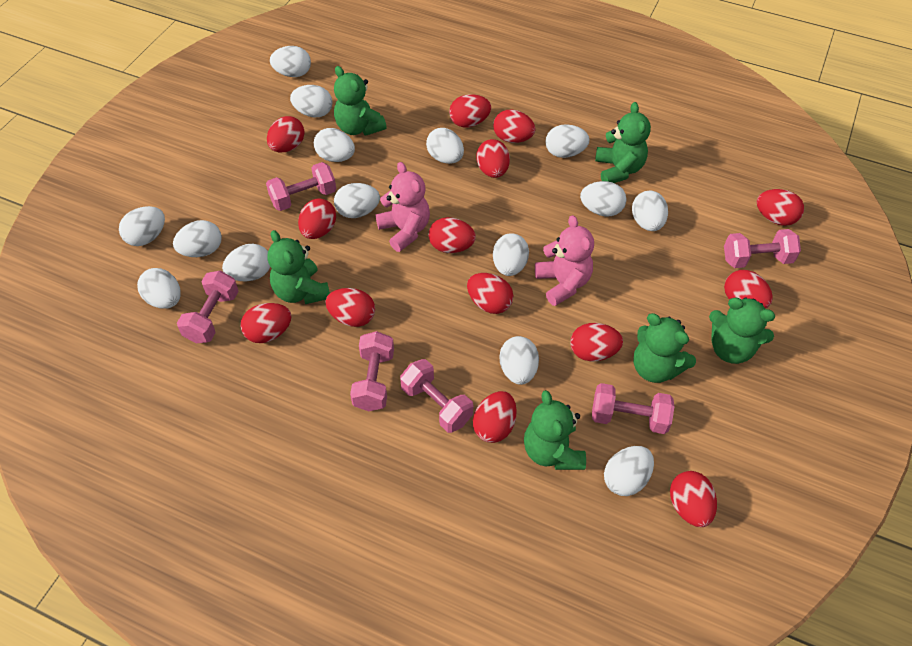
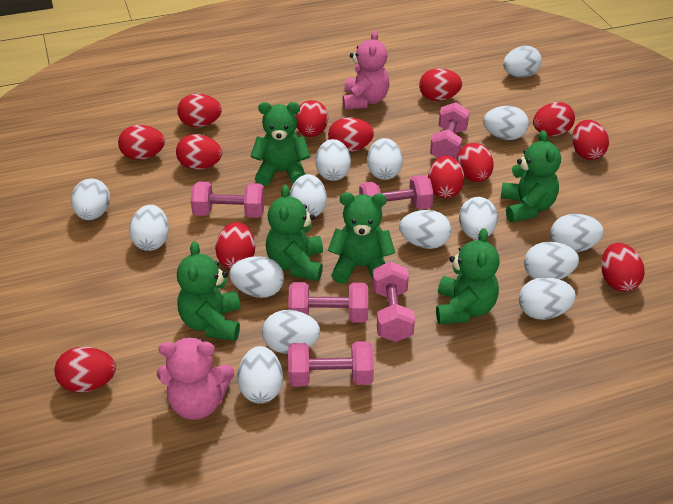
red egg: [241,303,292,343] [267,116,305,152] [298,198,336,239] [325,288,375,327] [428,217,476,253] [449,94,491,127] [467,273,513,314] [473,391,517,443] [476,139,510,178] [493,110,535,143] [570,323,623,361] [670,471,717,527] [724,270,773,309] [757,189,804,226] = 14 -> [54,347,116,393] [118,125,165,160] [176,134,222,170] [177,94,222,127] [215,222,255,269] [296,100,328,137] [328,117,374,152] [419,68,462,101] [428,156,464,198] [456,143,494,182] [533,102,575,136] [572,120,609,160] [601,243,645,292] = 13

